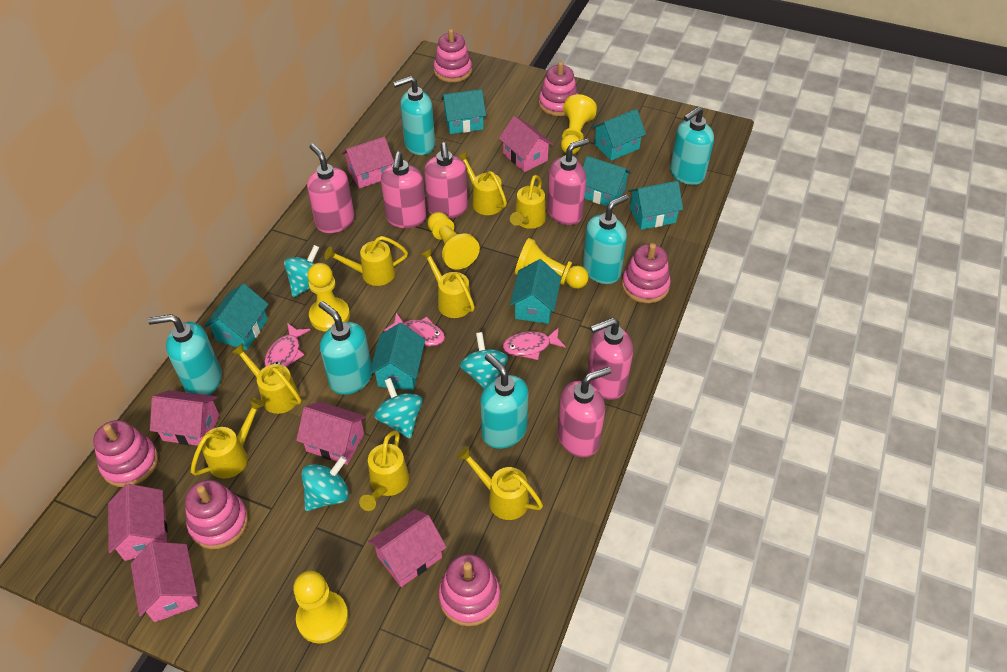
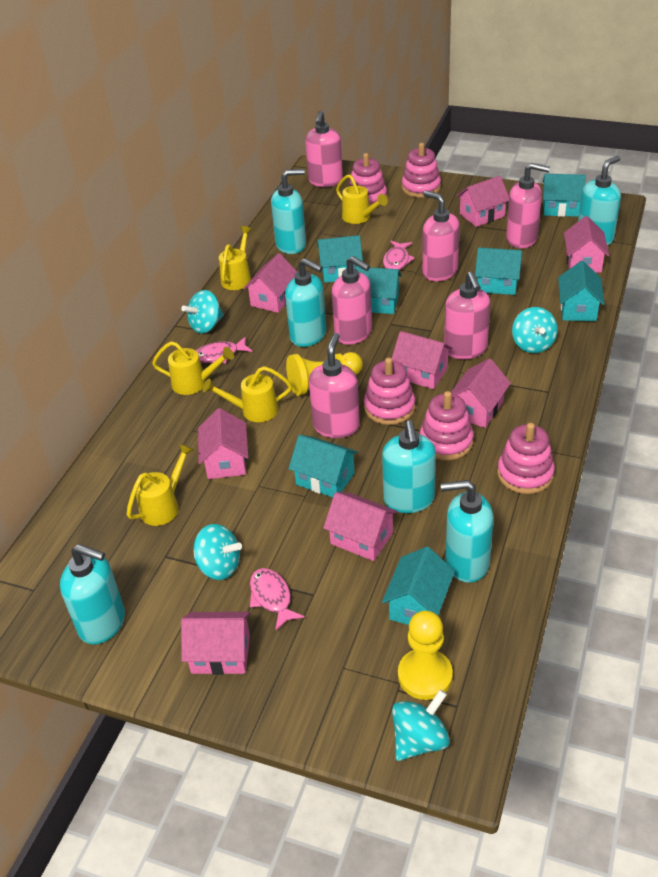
pink house: [108,484,168,561] [131,542,198,622] [150,390,219,446] [296,402,366,465] [342,137,394,188] [368,509,447,587] [499,116,553,172] = 7 -> [181,612,251,675] [198,408,248,479] [243,253,297,313] [323,492,398,561] [391,331,453,389] [451,358,511,428] [456,176,509,227] [564,216,609,273] = 8
pink stacking toy: [93,420,158,487] [185,480,248,549] [434,29,472,82] [438,554,500,626] [539,61,578,116] [622,243,671,303] = 6 -> [349,153,387,206] [364,358,415,425] [402,143,441,198] [420,391,474,460] [497,423,555,494] = 5
yellow pawn: [293,571,348,644] [307,263,350,331] [428,212,480,270] [515,238,589,289] [561,94,597,155] = 5 -> [286,352,363,396] [398,611,453,700] = 2
yellow watering can: [191,398,265,479] [231,343,301,414] [324,236,408,286] [359,430,409,511] [420,248,475,318] [456,446,543,520] [458,152,507,215] [510,175,546,229] = 8 -> [127,443,194,526] [152,341,234,395] [203,366,292,422] [219,226,252,290] [336,174,388,224] = 5

